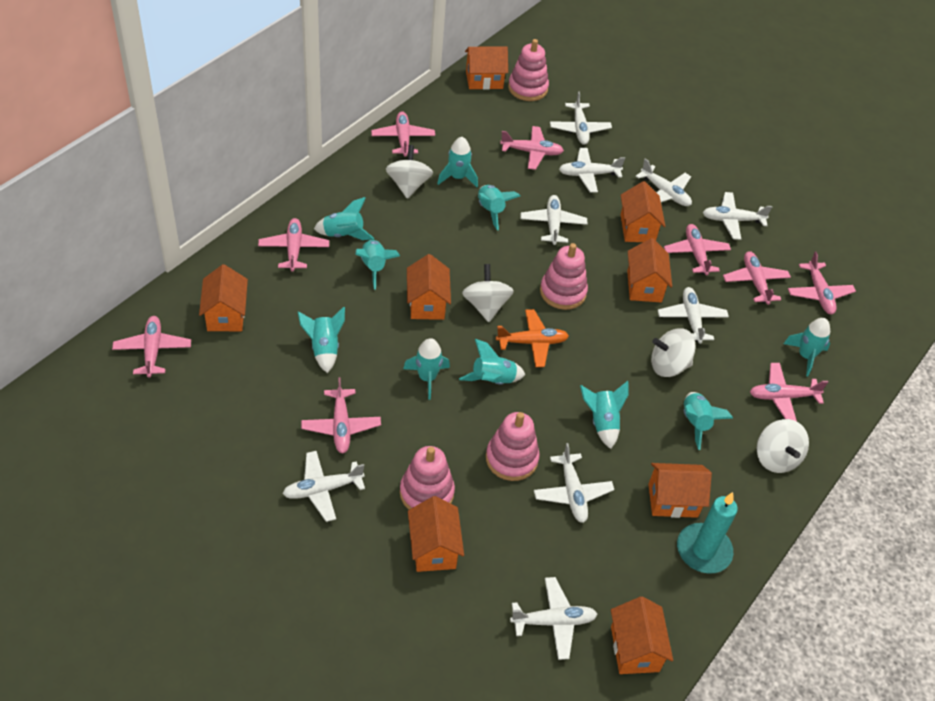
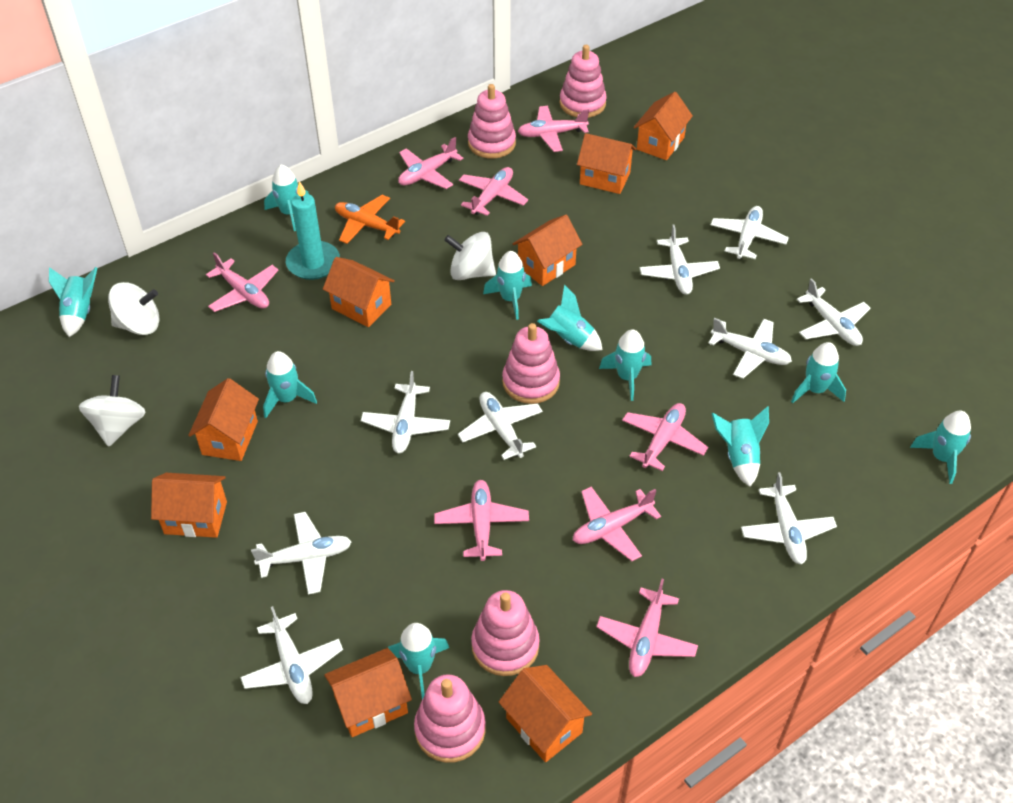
pink plane: [112,316,191,378] [258,218,329,271] [301,377,381,453] [371,111,435,157] [500,126,564,170] [664,224,731,276] [723,251,791,305] [750,363,828,421] [788,251,856,314] = 9 -> [206,252,279,312] [398,137,463,189] [434,480,529,561] [459,167,528,216] [518,106,589,152] [573,487,661,561] [596,579,698,677] [622,403,708,471] = 8
pink stacking toy: [400,446,455,510] [486,412,540,481] [508,39,549,101] [540,243,588,310] = 4 -> [414,674,486,763] [468,84,516,159] [471,590,540,676] [502,323,560,404] [560,45,607,118] = 5
white spinning top: [386,145,433,199] [462,264,514,322] [651,328,696,377] [757,419,809,473] = 4 -> [79,375,146,447] [108,282,159,335] [444,232,496,280] = 3

